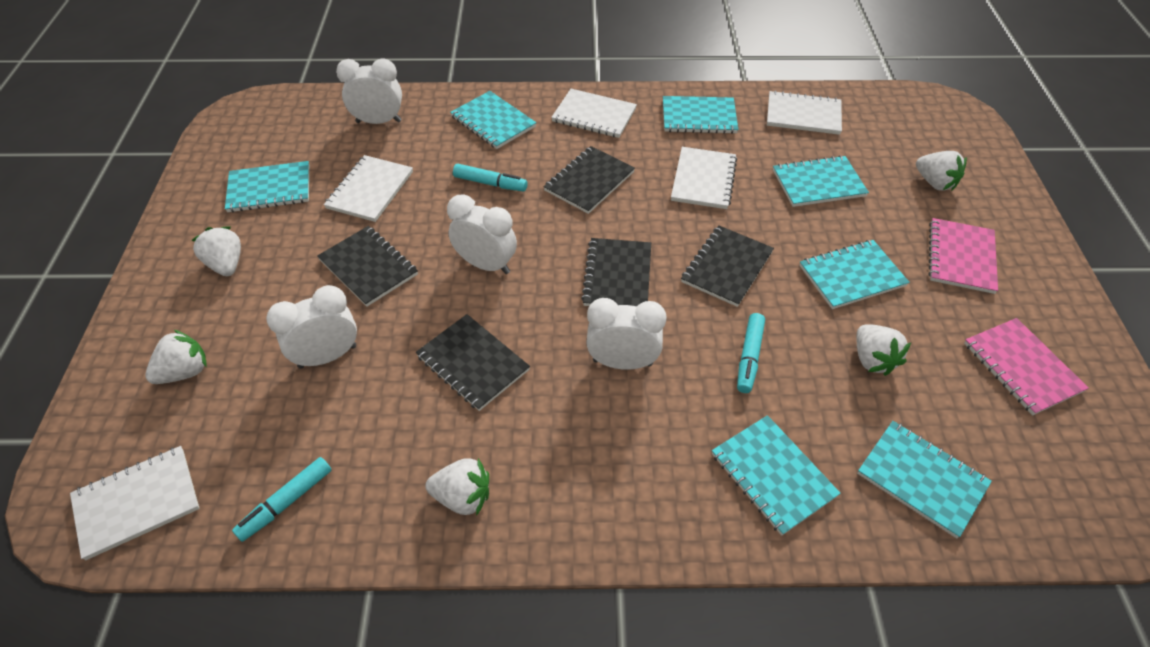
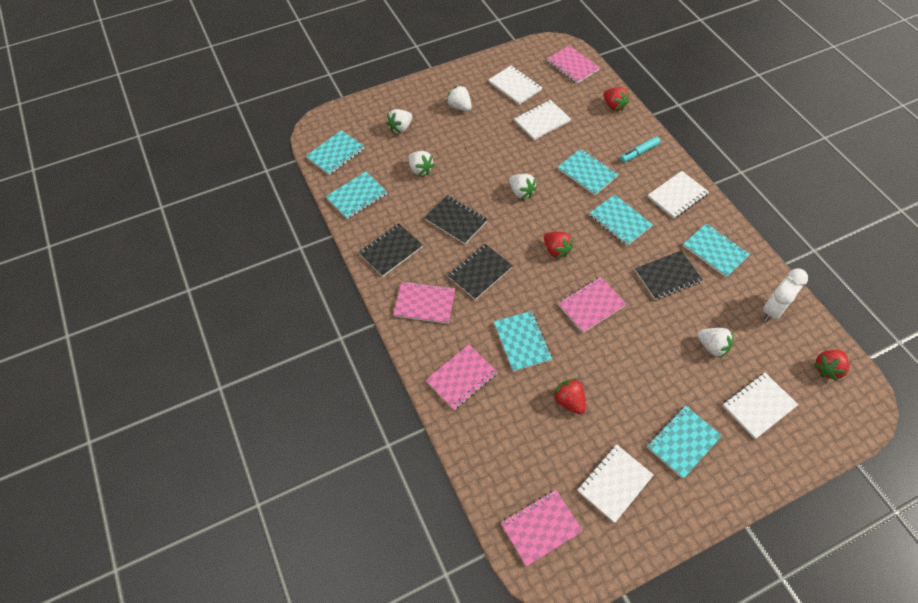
black notebook: [317,226,418,306] [416,314,530,411] [543,146,635,214] [581,238,651,306] [681,226,774,307] = 5 -> [358,223,423,276] [425,195,488,244] [448,244,513,300] [635,251,703,300] = 4
pink notebook: [929,218,998,294] [964,318,1089,415] = 2 -> [393,281,455,324] [426,345,497,410] [501,490,583,566] [547,45,600,83] [558,277,626,333] = 5
red strawberry: none = 0 -> [544,232,573,259] [552,378,586,414] [603,87,629,111] [814,350,849,381] = 4
turquoise marker: [232,457,331,542] [453,164,528,192] [737,313,765,393] = 3 -> [620,136,660,163] = 1
white clock: [266,285,357,369] [336,58,402,124] [447,194,517,274] [586,298,667,370] = 4 -> [763,268,808,321] = 1

